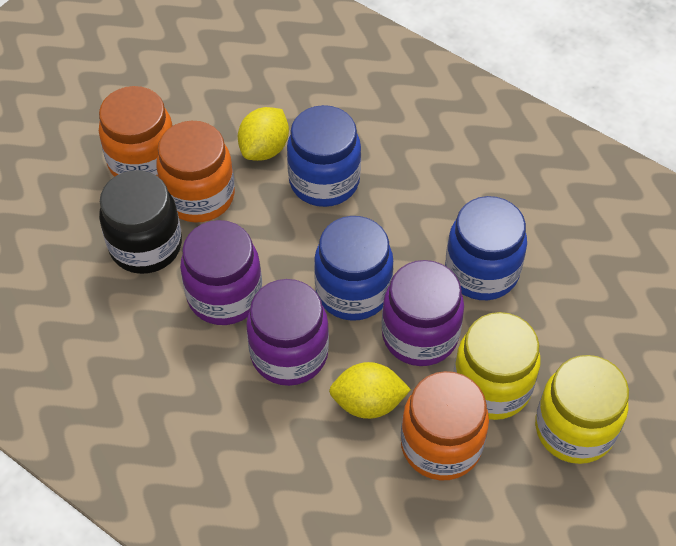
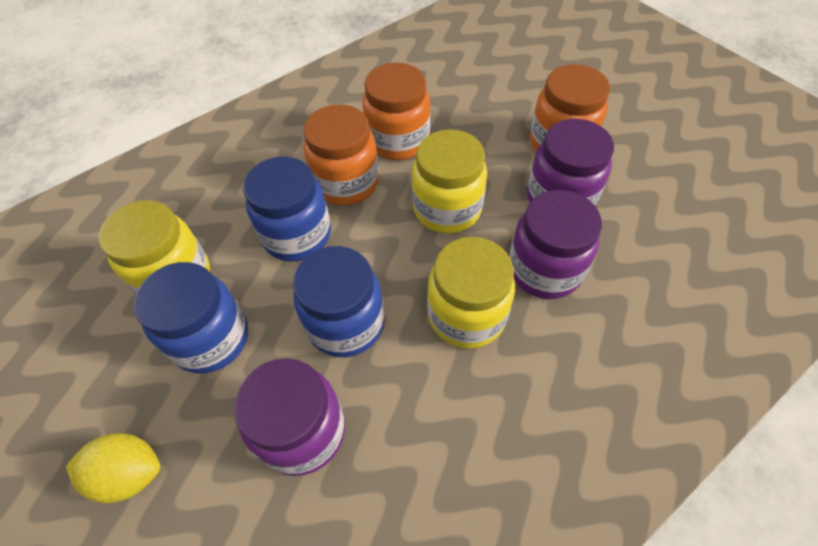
black jar: [99,170,182,274] = 1 -> none = 0
yellow jar: [454,312,541,420] [535,355,629,464] = 2 -> [99,200,210,294] [412,129,487,234] [427,237,515,349] = 3
yellow lemon: [238,107,289,161] [329,362,411,419] = 2 -> [66,433,160,504] = 1

